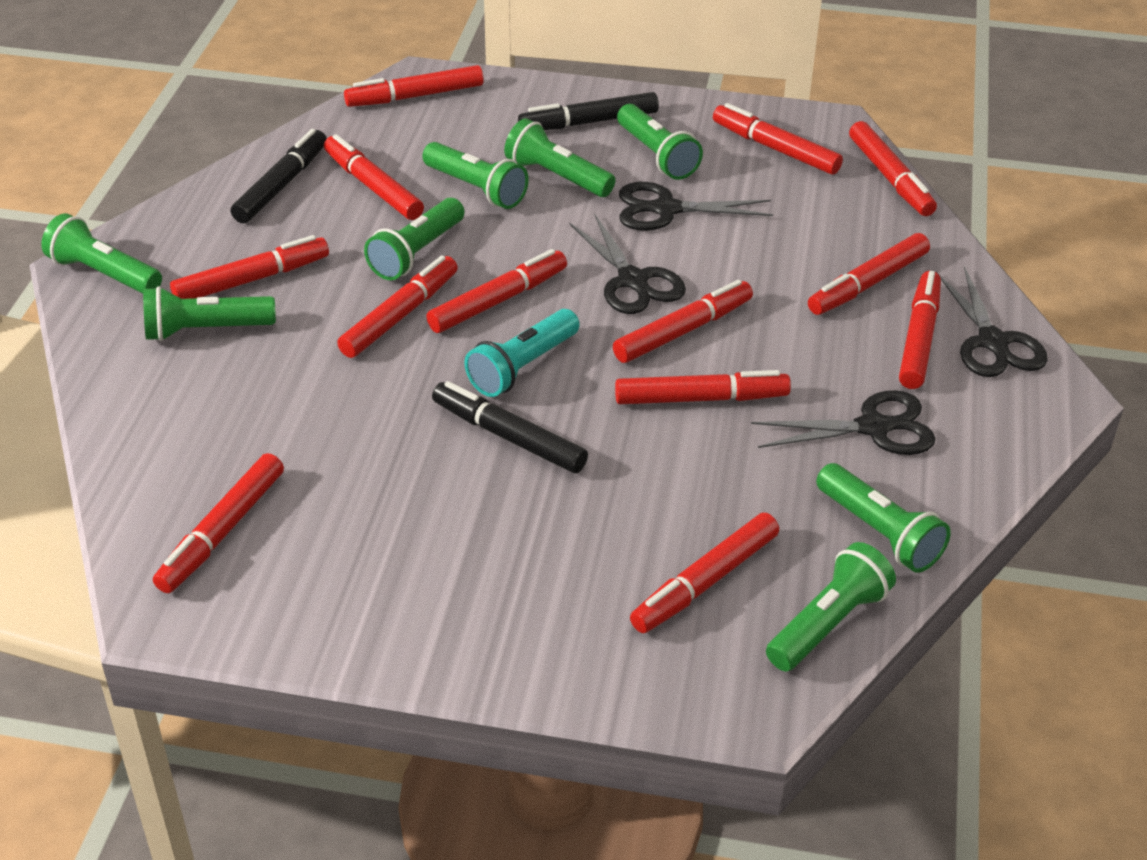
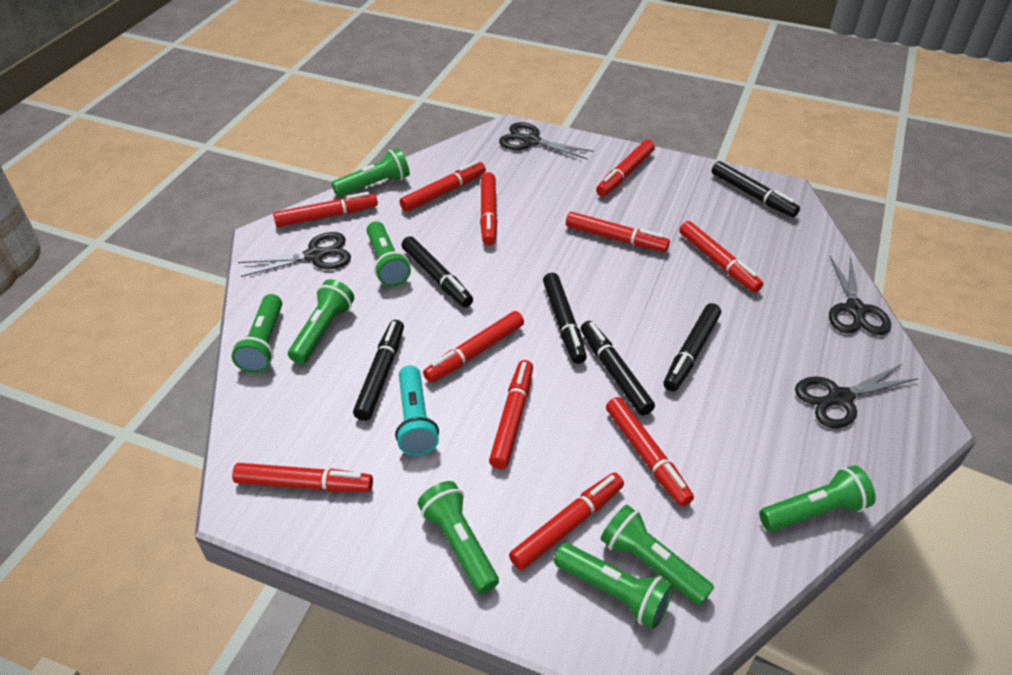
black marker: [231,129,327,223] [432,381,588,473] [518,92,659,130] = 3 -> [353,320,404,421] [401,236,473,307] [543,273,587,364] [581,321,655,416] [664,303,721,391] [712,161,800,217] = 6
red marker: [153,453,284,593] [170,235,329,299] [324,134,424,220] [337,255,458,358] [344,65,484,107] [426,249,567,333] [613,280,753,363] [615,370,791,404] [630,513,779,633] [713,103,843,175] [808,233,930,315] [849,121,937,216] [899,271,941,389] = 13 -> [232,463,373,492] [273,192,378,227] [399,161,486,212] [423,311,524,383] [480,172,497,245] [489,360,533,469] [509,472,624,570] [566,212,670,252] [596,139,655,196] [606,397,694,507] [679,221,763,293] = 11

